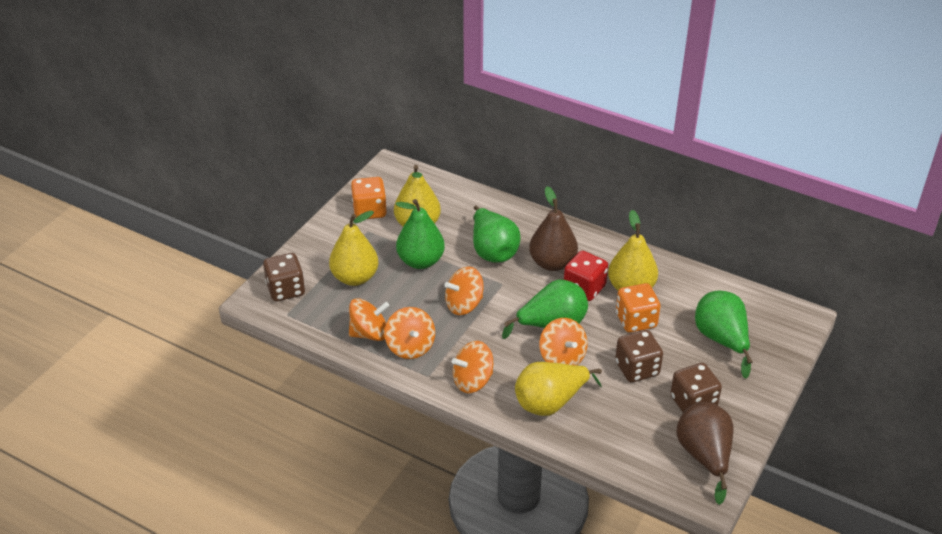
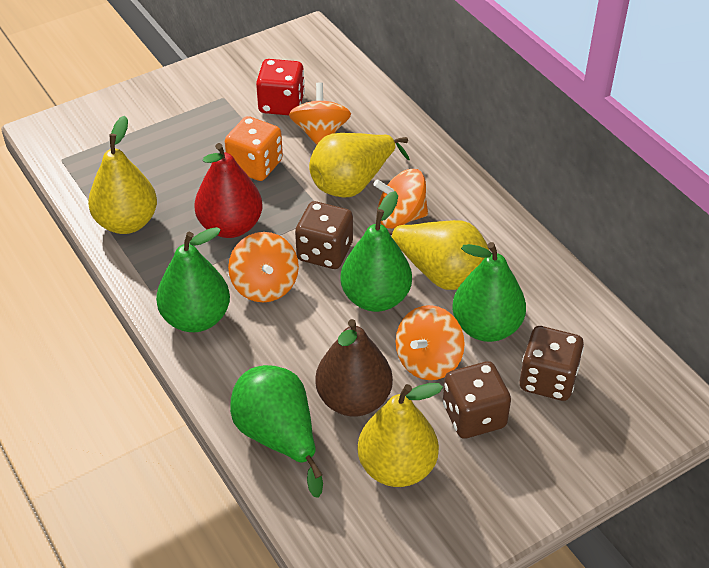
brown pear: [529,186,578,271] [677,402,733,505] = 2 -> [315,319,393,417] = 1
orange dice: [351,177,387,219] [616,283,661,333] = 2 -> [225,116,283,181] = 1
orange spinning top: [349,298,389,341] [385,307,435,359] [444,266,484,315] [452,341,493,393] [539,318,588,366] = 5 -> [228,232,299,302] [289,82,351,145] [373,169,428,229] [395,305,465,380] = 4
red pear: none = 0 -> [194,143,263,238] = 1

